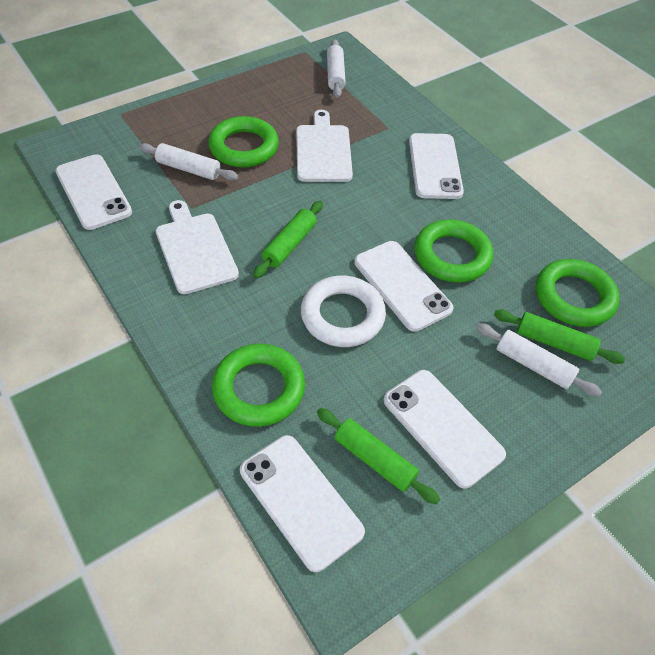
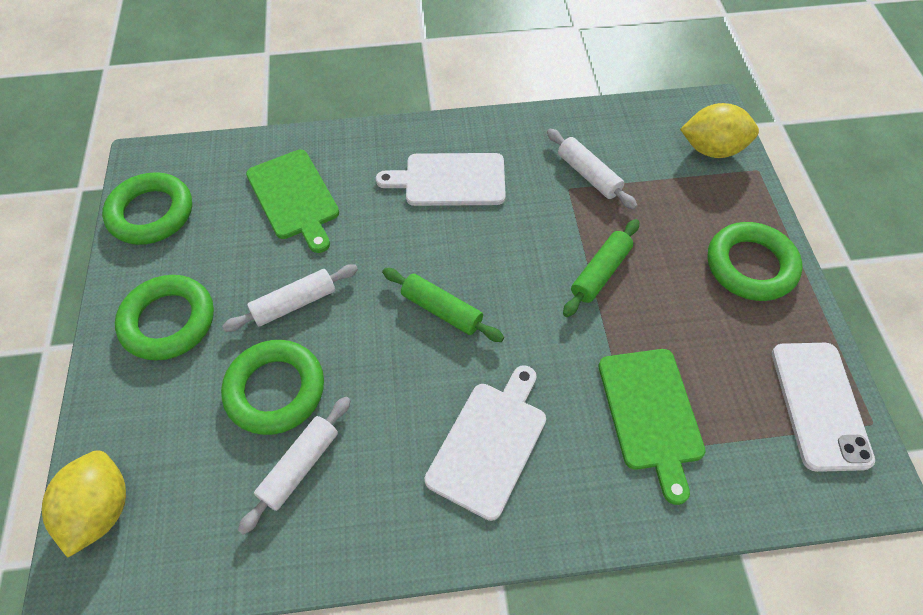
green cutting board: none = 0 -> [246,150,339,253] [599,349,706,505] = 2
green rolling pin: [253,201,323,278] [317,408,440,504] [494,310,625,364] = 3 -> [382,268,504,342] [563,219,639,317] = 2
white phone: [55,154,132,230] [240,435,365,572] [354,241,453,332] [384,370,506,489] [409,133,464,199] = 5 -> [772,343,875,472] = 1
white ring: [301,275,386,347] = 1 -> none = 0
yellow lemon: none = 0 -> [42,450,126,558] [680,103,759,158] = 2

